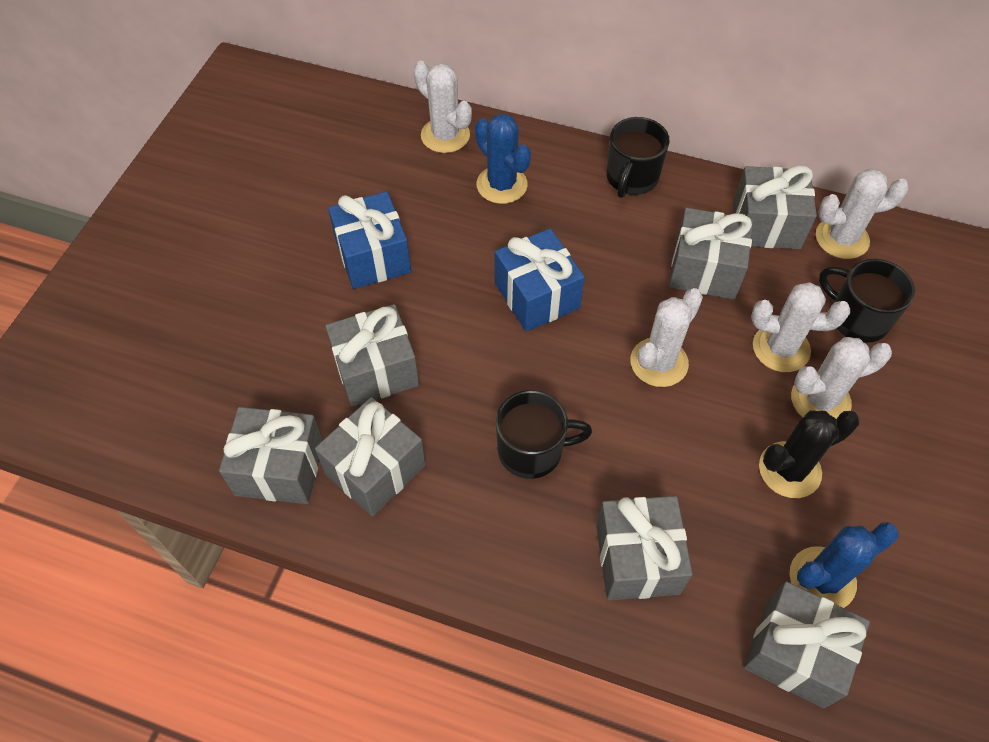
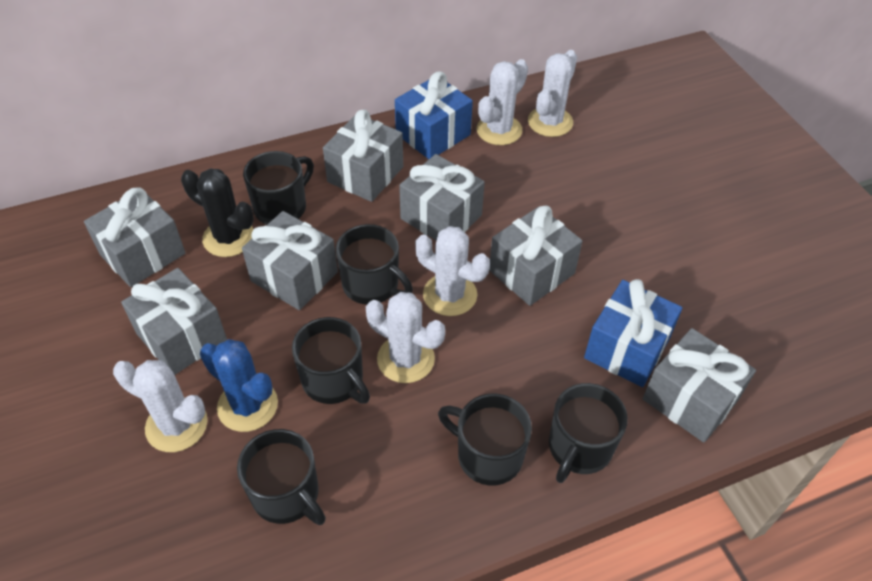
black mug: [496,390,592,479] [606,117,669,198] [819,259,915,343] = 3 -> [237,429,326,525] [243,151,314,224] [292,317,370,404] [336,224,413,304] [438,394,532,486] [549,383,628,483] = 6
blue cactus: [475,113,531,204] [790,522,899,608] = 2 -> [200,339,278,432] = 1

